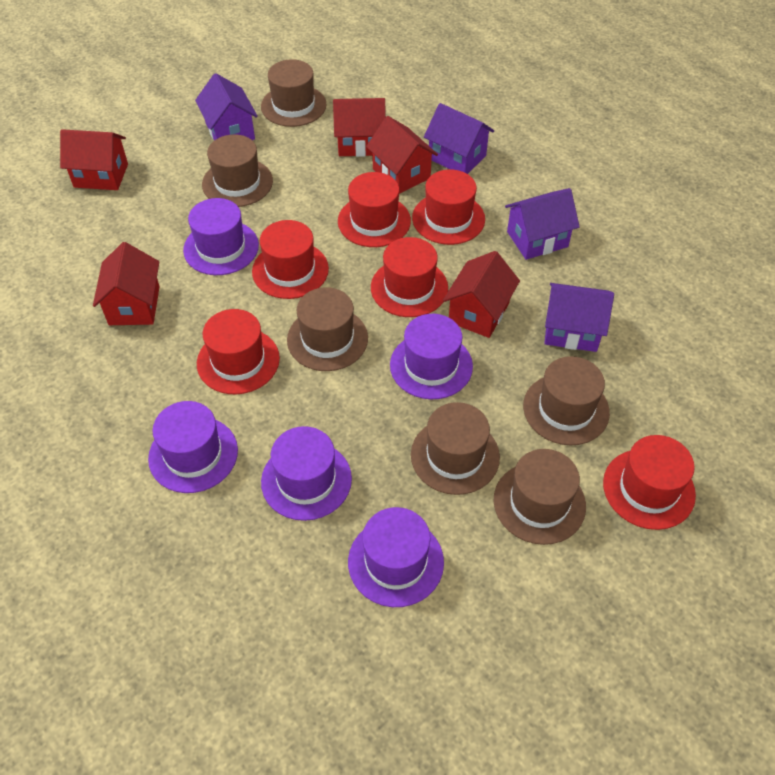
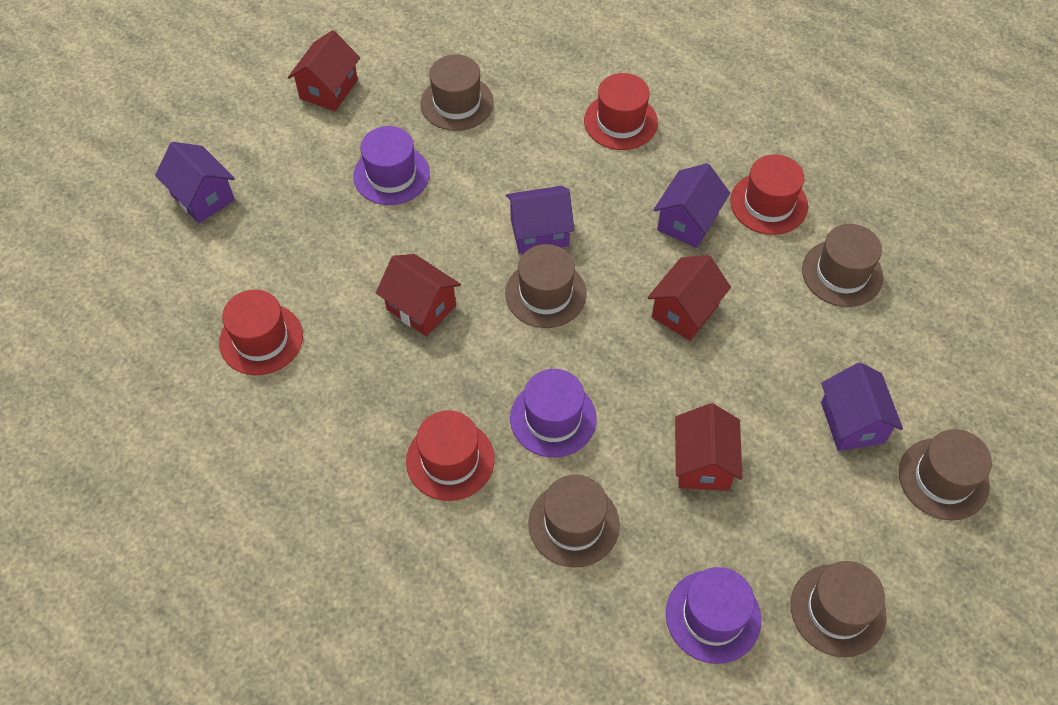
purple hat: [148,401,238,493] [183,198,259,275] [261,426,352,521] [348,507,444,607] [390,314,473,399] = 5 -> [353,126,430,205] [510,369,597,457] [666,567,761,664] = 3
red hat: [197,309,280,394] [252,220,329,299] [338,172,411,247] [371,237,448,317] [412,169,485,245] [603,435,696,530] = 6 -> [219,290,303,375] [406,410,495,501] [584,73,658,150] [730,154,808,235] = 4
red house: [60,129,128,190] [93,242,160,325] [333,98,386,157] [366,116,438,194] [443,251,520,338] = 5 -> [288,30,360,111] [376,254,461,336] [647,255,731,341] [675,403,743,491] = 4

